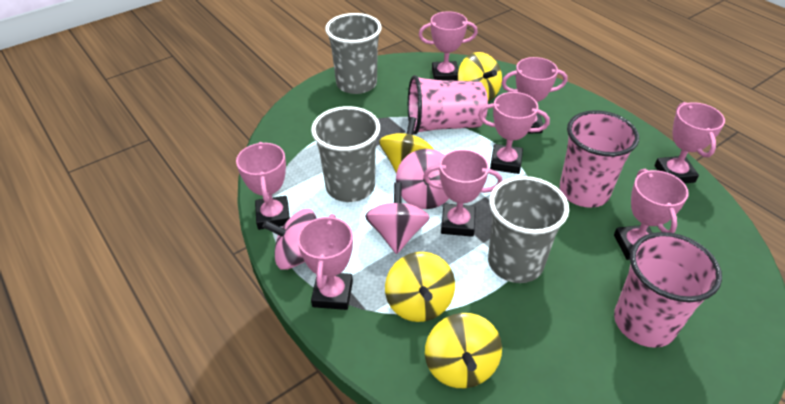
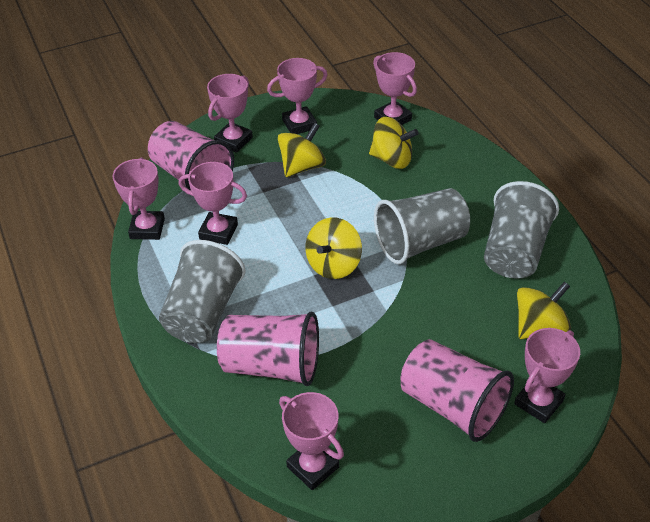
pink spinning top: [262,209,317,270] [365,182,430,254] [396,149,449,209] = 3 -> none = 0
pink trophy: [236,142,290,230] [297,214,353,310] [419,11,478,81] [423,149,502,237] [478,92,550,174] [502,57,568,134] [614,169,689,260] [654,102,725,184] = 8 -> [112,158,165,240] [179,162,247,245] [207,74,253,153] [267,58,327,134] [279,392,344,490] [373,52,417,125] [514,328,580,423] = 7

